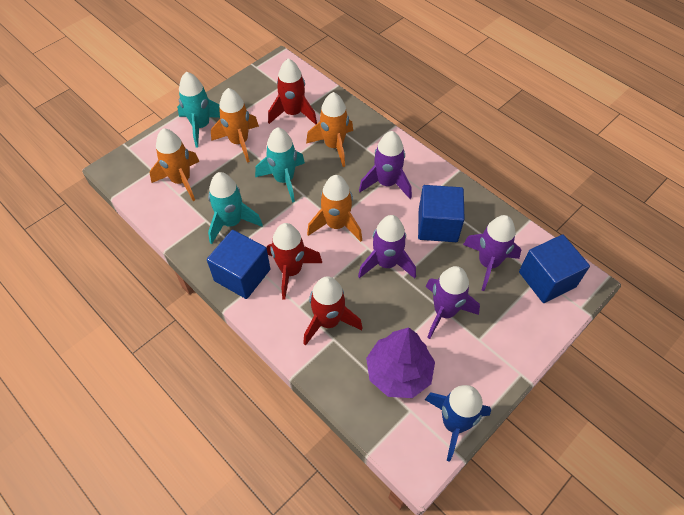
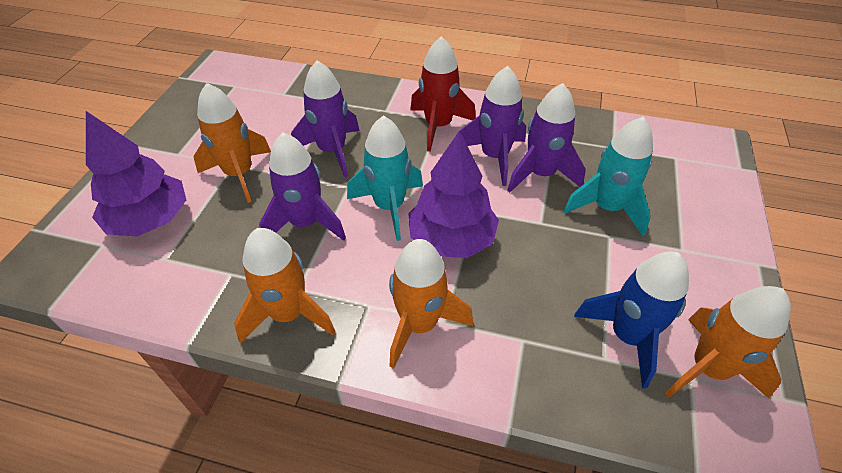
blue cube: [207,230,270,299] [418,185,465,242] [519,234,590,303] = 3 -> none = 0
purple tree: [366,327,435,398] = 1 -> [86,111,186,236] [408,130,499,258] = 2
red rocket: [267,223,322,300] [268,58,317,125] [303,276,362,346] = 3 -> [410,36,476,152] = 1
turquoise rocket: [177,72,220,147] [208,172,263,244] [255,127,305,203] = 3 -> [347,116,423,241] [563,116,653,236] = 2

